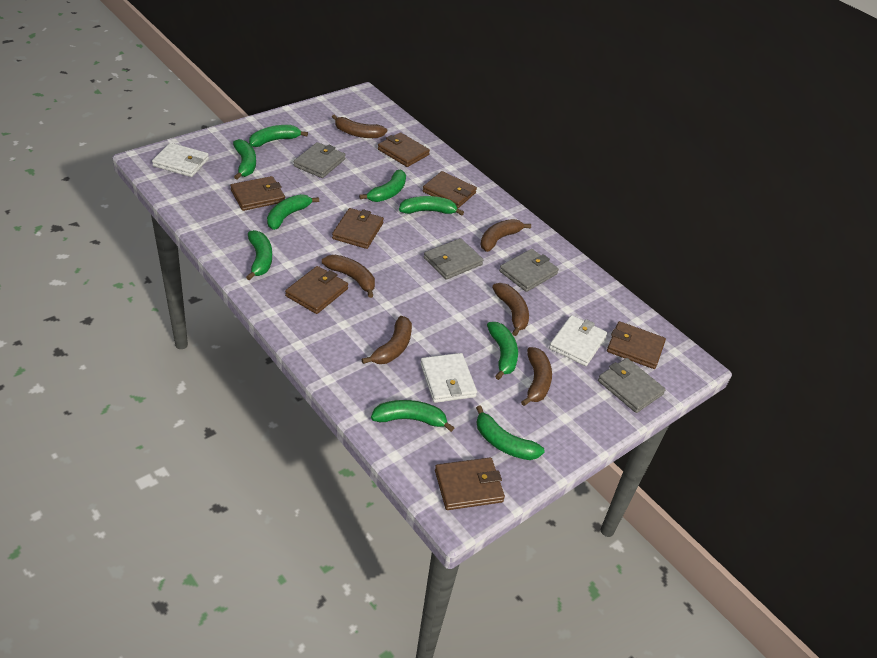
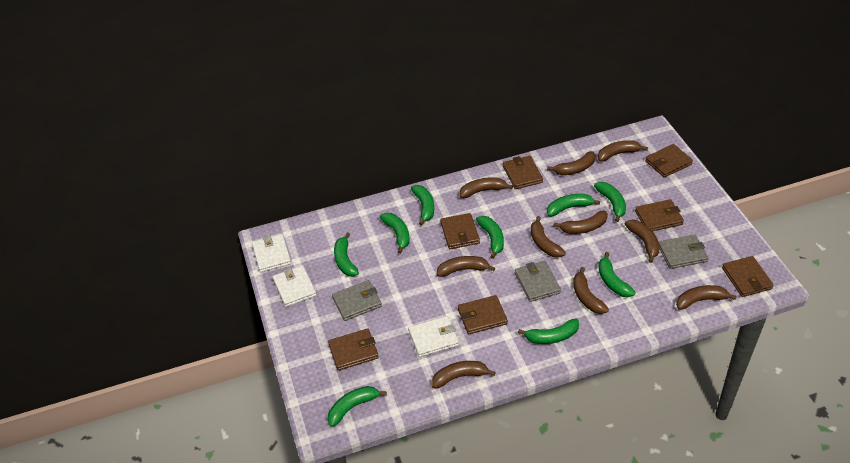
brown banana: [322,255,375,298] [332,114,387,138] [362,316,412,364] [480,219,531,252] [492,283,529,336] [521,347,552,406] = 6 -> [432,361,496,389] [437,256,495,277] [460,177,513,198] [531,216,566,258] [547,151,596,175] [553,211,608,234] [573,267,609,314] [598,140,648,161] [625,220,660,263] [676,285,737,310] = 10
grey wallet: [294,142,346,178] [424,238,483,280] [499,249,559,292] [598,358,666,413] = 4 -> [332,280,382,321] [515,261,561,302] [659,234,708,269] = 3

